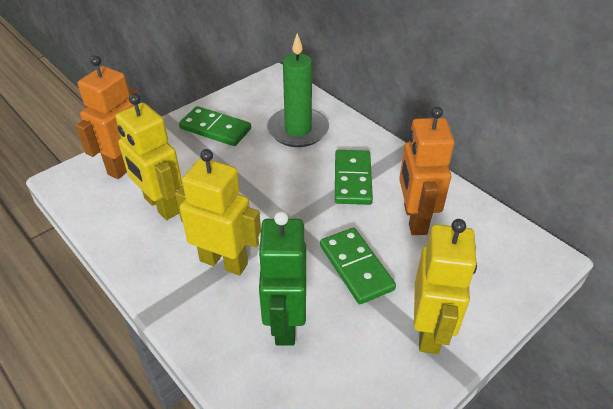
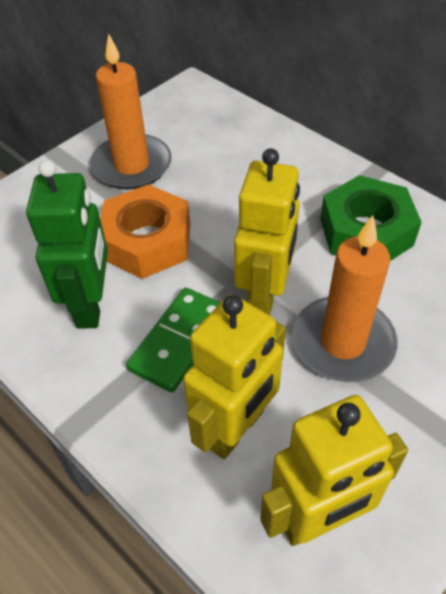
green candle: [267,33,329,147] = 1 -> none = 0
green domino: [179,106,251,146] [320,228,396,304] [335,150,373,205] = 3 -> [126,288,221,392] = 1
green nut: none = 0 -> [320,175,422,261] = 1
orange candle: none = 0 -> [90,33,172,189] [292,215,397,382] = 2
orange nut: none = 0 -> [100,184,190,279] = 1
orange robot: [76,55,138,179] [399,107,455,235] = 2 -> none = 0

